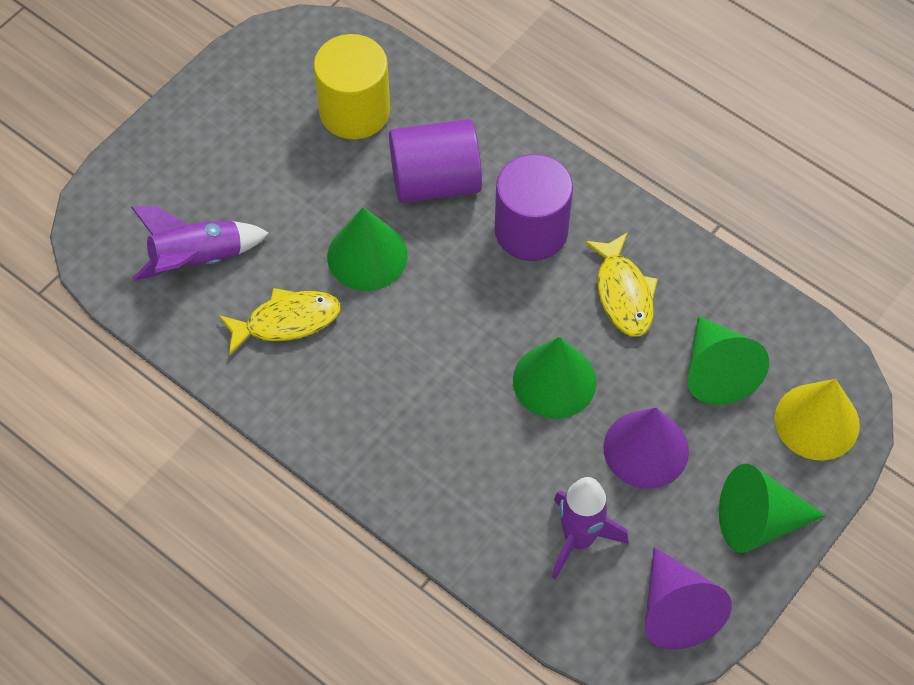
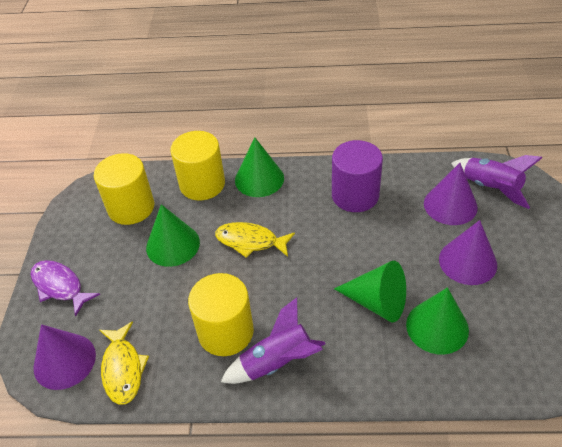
purple cone: [603,407,689,489] [645,547,732,650] = 2 -> [34,324,96,390] [424,163,478,225] [439,220,497,285] = 3
purple cylinder: [389,119,482,203] [495,154,573,261] = 2 -> [332,140,383,212] = 1
purple fish: none = 0 -> [31,260,100,316] = 1
yellow cone: [775,379,860,461] = 1 -> none = 0
yellow cylinder: [314,34,390,140] = 1 -> [94,153,154,225] [170,131,225,201] [188,273,254,356] = 3

